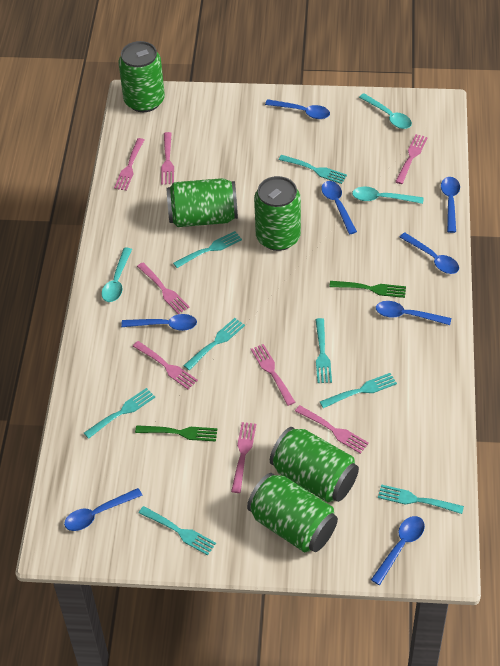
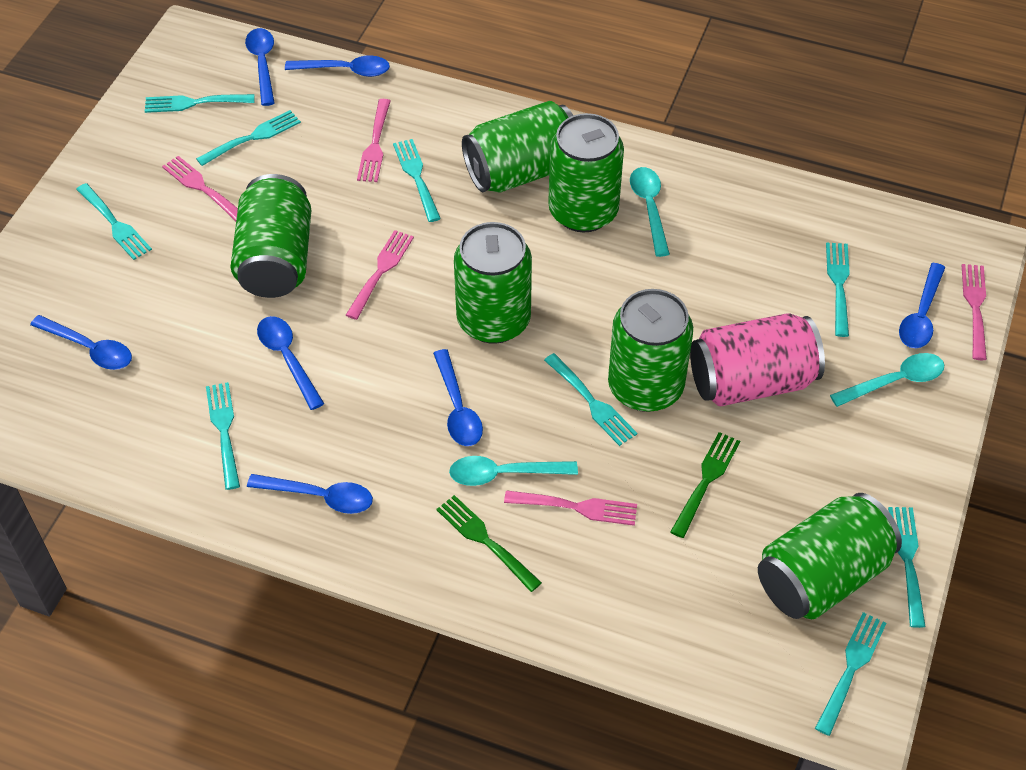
blue spoon: [64,488,143,531] [121,314,197,331] [265,99,330,119] [321,181,357,234] [371,516,425,585] [376,301,451,325] [400,233,459,274] [441,177,460,233] = 8 -> [30,315,132,370] [245,28,275,106] [247,474,373,514] [257,316,324,410] [285,55,390,77] [433,349,483,446] [899,263,945,348] = 7
green can: [119,41,165,112] [167,178,238,227] [247,473,338,552] [254,176,301,251] [270,427,359,502] = 5 -> [230,174,311,298] [454,222,532,344] [462,101,573,193] [548,113,624,232] [608,289,693,412] [758,493,902,619] = 6
pink can: none = 0 -> [690,313,825,406] = 1
pink fork: [114,138,144,191] [133,341,198,389] [137,262,190,314] [161,132,174,185] [231,422,256,493] [251,344,295,406] [295,405,369,454] [395,134,428,184] = 8 -> [162,156,238,221] [346,230,414,320] [357,99,391,182] [504,490,637,526] [962,264,987,360] = 5
turquoise fork: [84,388,155,439] [139,506,216,555] [173,231,242,268] [183,318,245,370] [279,155,347,184] [315,318,332,383] [320,373,397,408] [378,484,464,514] = 8 -> [76,183,152,260] [145,94,255,113] [196,110,301,166] [206,382,240,490] [393,139,441,222] [544,353,637,446] [815,612,886,736] [826,242,850,337] [888,507,926,628] = 9

